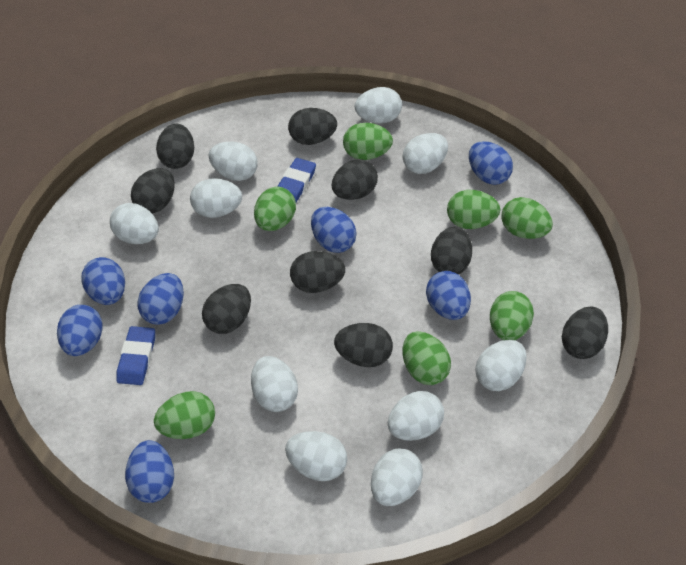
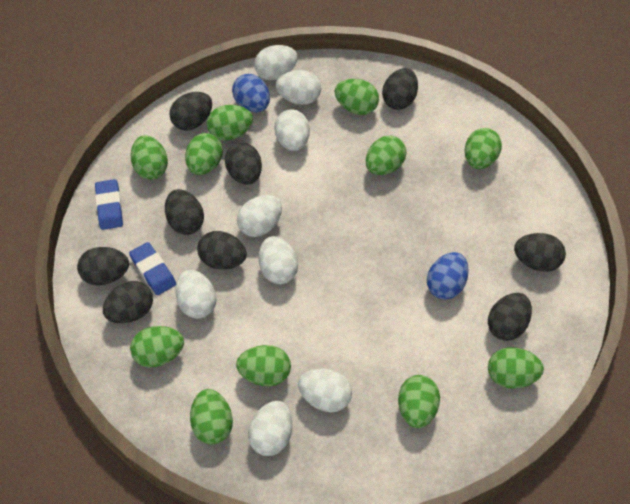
blue egg: [57,305,103,356] [81,257,125,305] [125,440,174,503] [138,273,184,325] [311,207,356,253] [426,271,471,320] [469,141,513,185] = 7 -> [232,74,270,112] [427,252,469,300] = 2
green egg: [154,391,215,439] [254,187,296,231] [343,123,393,160] [402,331,451,385] [447,190,500,229] [490,291,534,340] [501,197,553,239] = 7 -> [130,326,184,367] [131,135,168,180] [185,133,223,175] [190,389,233,445] [207,105,253,141] [236,345,291,386] [335,79,379,115] [366,136,406,175] [398,375,440,428] [465,128,502,169] [488,347,544,389] = 11
white egg: [110,203,159,244] [190,178,242,218] [209,142,258,181] [251,356,298,412] [285,431,347,481] [355,87,402,123] [371,449,423,506] [388,391,444,441] [403,133,448,174] [475,340,527,391] = 10 -> [175,270,216,319] [237,195,282,237] [248,401,292,456] [254,45,298,81] [259,236,298,284] [274,109,310,151] [276,70,321,105] [298,369,352,412] = 8

